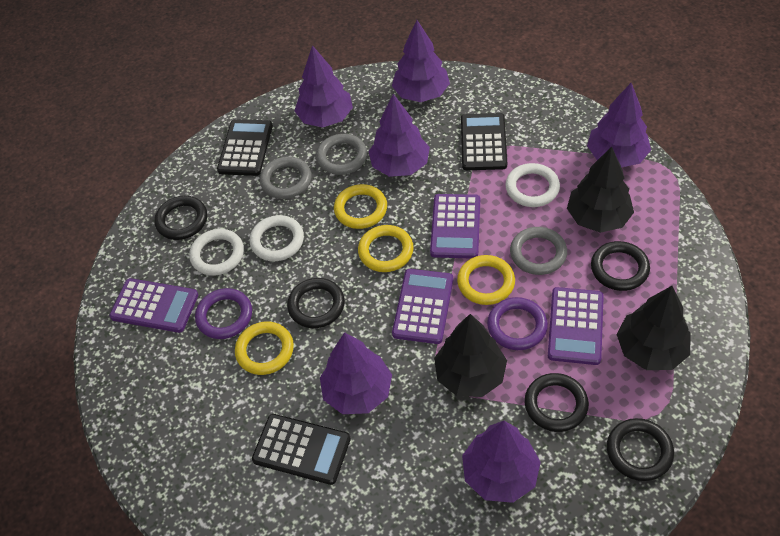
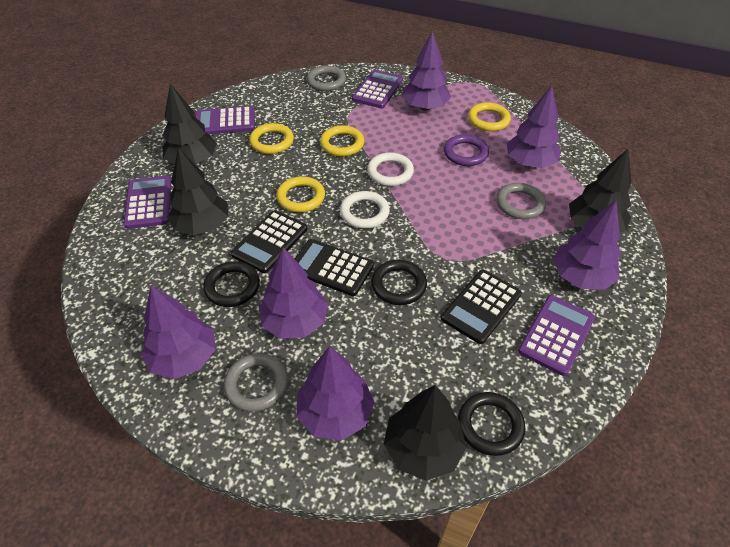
black ring: [154,196,207,240] [287,278,345,328] [524,373,589,432] [591,241,650,291] [607,418,674,481] = 5 -> [203,261,260,307] [371,260,427,305] [458,392,525,456] = 3
black tree: [434,314,507,397] [567,146,634,233] [616,286,690,370] = 3 -> [162,83,217,164] [167,148,228,235] [384,385,467,481] [569,149,632,233] = 4
purple ring: [195,288,252,339] [487,297,548,350] = 2 -> [444,134,489,166] = 1
white ring: [189,229,244,276] [250,215,304,261] [505,163,560,207] = 3 -> [340,191,390,229] [367,153,414,186] = 2

